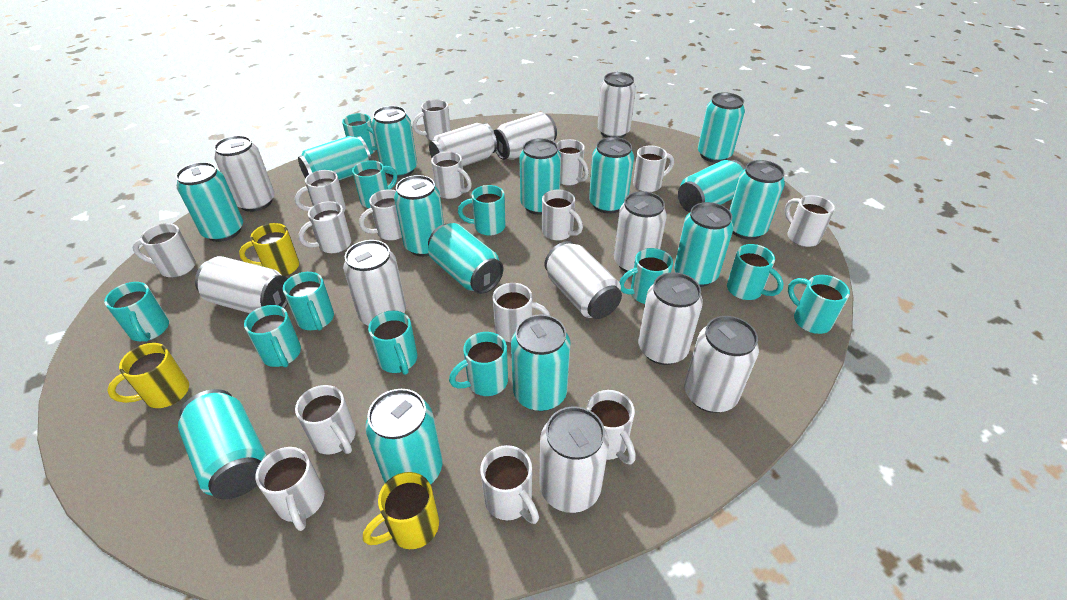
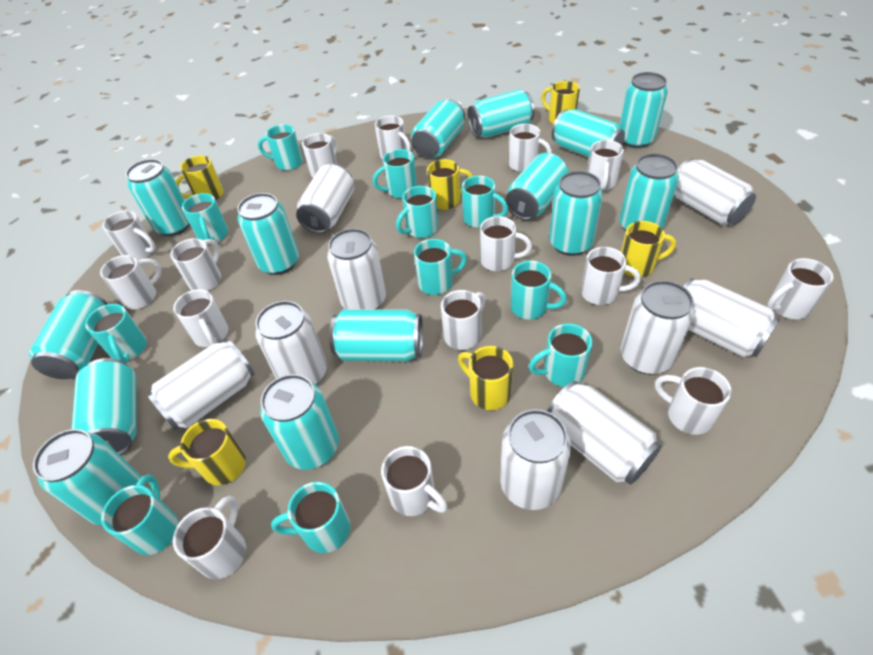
white can: [195,256,288,313] [214,135,275,212] [343,240,406,326] [429,123,497,166] [494,112,557,160] [539,406,609,513] [545,241,622,319] [597,72,636,138] [614,191,667,272] [638,272,703,365] [684,316,759,413] = 11 -> [147,339,254,430] [255,301,327,385] [296,164,354,233] [327,228,386,309] [500,409,571,510] [547,381,661,485] [620,280,695,375] [674,159,756,225] [684,278,780,357] = 9
yellow mug: [107,343,189,408] [239,223,299,276] [363,472,439,549] = 3 -> [168,419,246,485] [175,155,223,200] [427,159,473,210] [458,346,513,410] [541,81,580,124] [621,221,676,278] = 6

